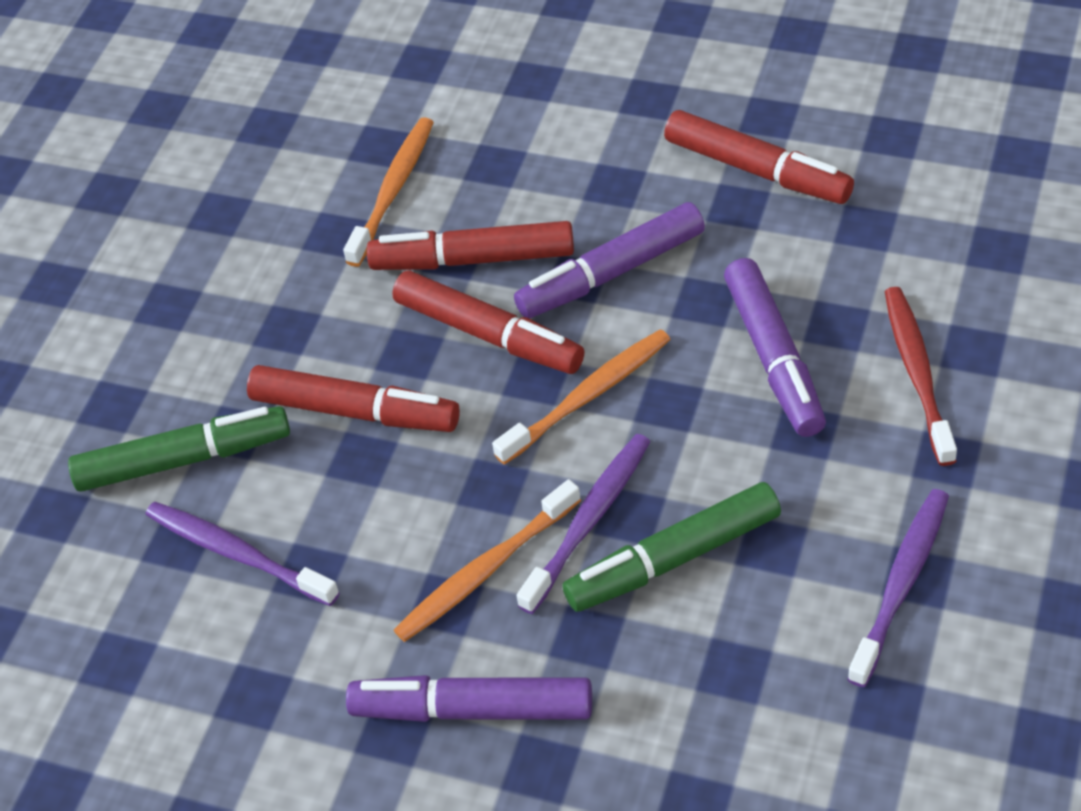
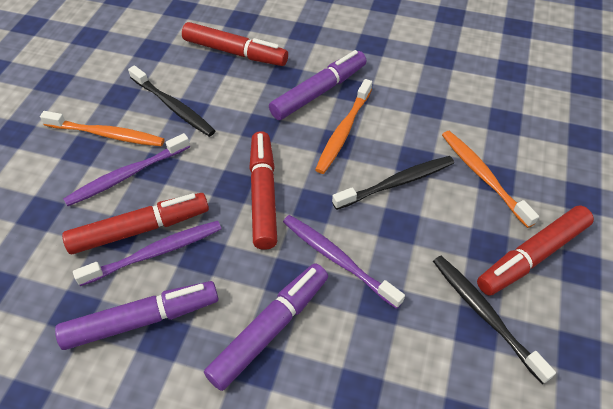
black toothbrush: none = 0 -> [128,65,215,137] [332,156,454,210] [433,256,556,384] = 3
green marker: [68,406,290,492] [563,482,781,612] = 2 -> none = 0
red toothbrush: [885,287,957,466] = 1 -> none = 0

